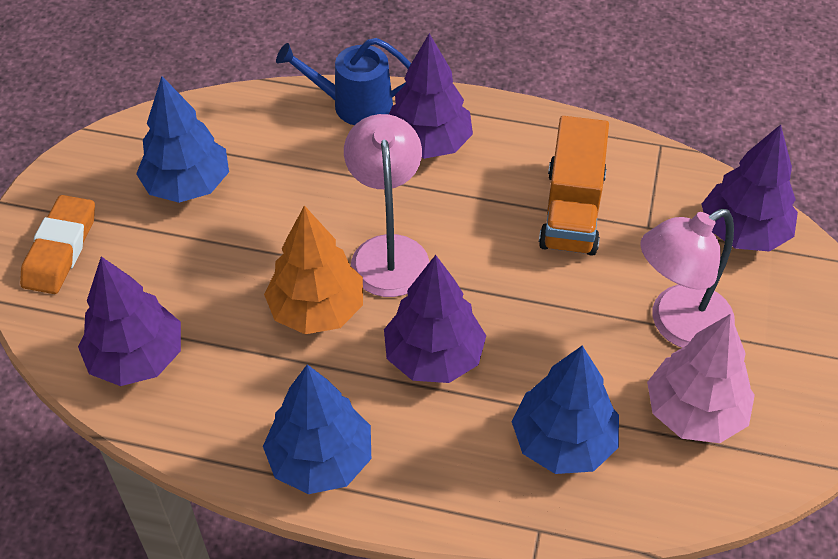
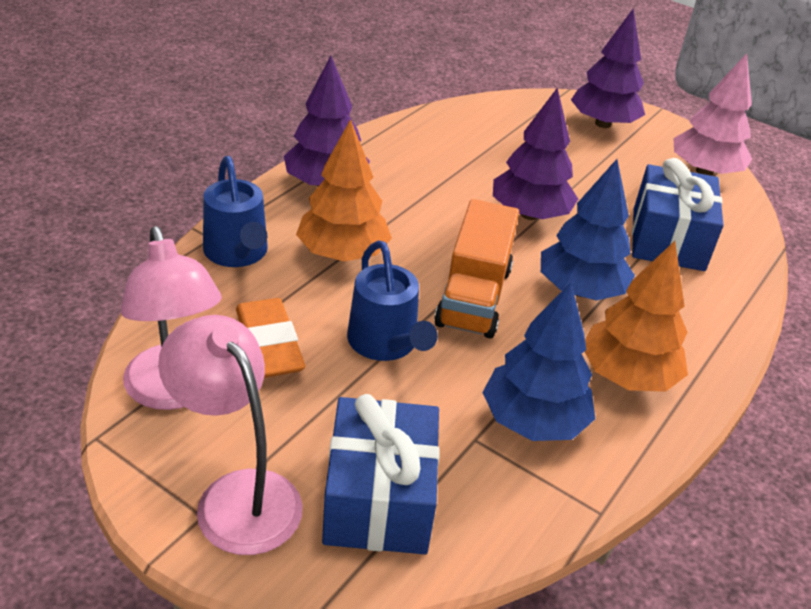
blue gift: none = 0 -> [322,394,440,554] [632,158,724,271] = 2
blue tree: [136,76,229,203] [263,364,371,494] [511,346,619,474] = 3 -> [482,282,595,441] [541,159,635,301] = 2
blue watering can: [276,38,411,125] = 1 -> [203,156,268,267] [347,240,438,361] = 2
orange tree: [264,205,363,334] = 1 -> [296,119,392,262] [585,241,688,392] = 2
purple tree: [78,256,181,386] [384,255,486,383] [389,33,473,159] [701,125,798,252] = 4 -> [284,56,370,187] [493,88,578,220] [571,9,645,128] = 3

